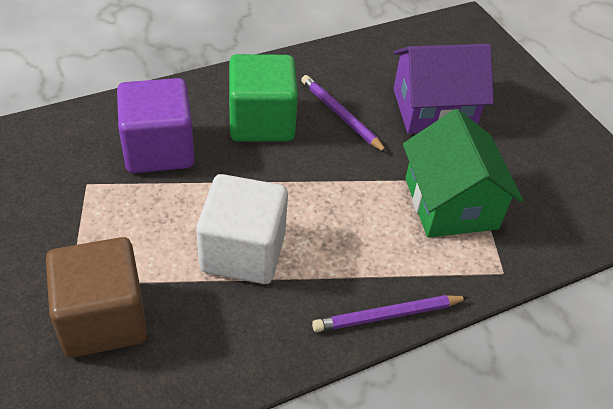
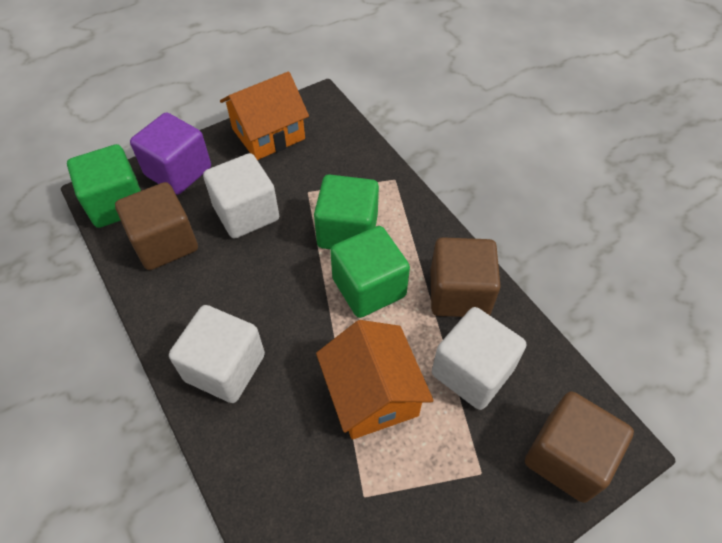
brown cube: [46,237,147,357] = 1 -> [115,182,198,270] [431,237,501,317] [525,391,634,503] = 3
green cube: [229,54,298,142] = 1 -> [67,144,141,228] [314,174,379,249] [330,226,410,318] = 3
green house: [403,109,523,238] = 1 -> none = 0
orange house: none = 0 -> [220,71,309,160] [316,320,434,440] = 2
purple house: [393,44,494,134] = 1 -> none = 0
purple pencil: [301,75,387,153] [312,295,469,332] = 2 -> none = 0
white cube: [196,174,288,284] = 1 -> [169,305,265,403] [203,153,279,239] [432,307,526,410] = 3

